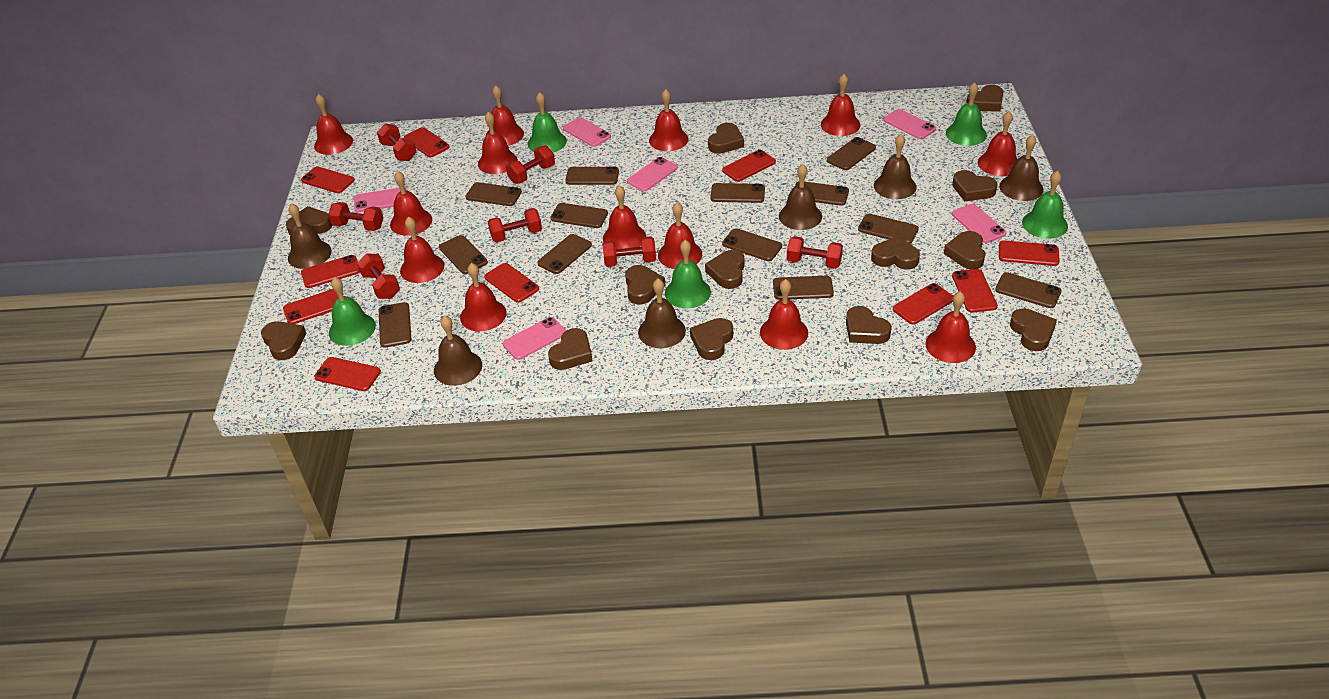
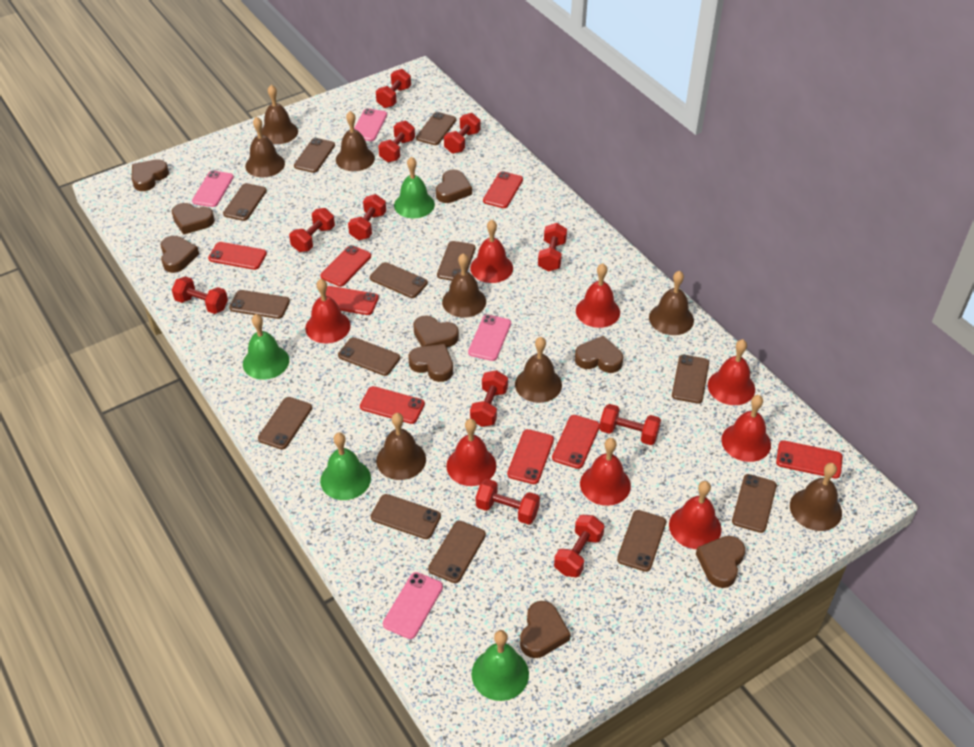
brown bell: [288,203,332,269] [434,315,482,386] [638,279,686,348] [779,164,822,230] [874,134,916,199] [999,135,1044,201] = 6 -> [245,117,285,177] [262,85,298,144] [336,111,375,171] [376,413,426,480] [442,253,486,318] [515,337,562,403] [649,271,694,335] [790,463,842,531] = 8
brown heart: [261,321,307,360] [286,206,332,235] [548,328,592,370] [625,265,666,304] [690,318,733,360] [705,250,745,289] [708,123,744,154] [846,306,892,344] [871,236,920,270] [944,231,985,269] [952,170,998,201] [966,85,1003,112] [1010,308,1057,351] = 13 -> [131,159,169,191] [160,236,199,273] [172,203,215,235] [409,344,453,382] [413,315,459,347] [436,170,472,203] [520,601,570,658] [575,336,623,373] [696,536,745,588] = 9
green bell: [329,277,376,346] [528,92,567,153] [665,240,711,308] [946,82,987,146] [1022,171,1068,239] = 5 -> [243,314,289,380] [320,432,371,500] [394,157,435,218] [471,630,529,701] = 4
pink phone: [354,188,406,212] [503,317,566,360] [563,117,611,147] [627,157,678,191] [883,109,936,139] [952,204,1006,243] = 6 -> [192,171,234,207] [354,108,387,141] [383,572,443,639] [468,315,511,361] = 4
red bell: [314,94,353,155] [390,171,432,236] [400,216,444,283] [460,263,507,331] [478,112,518,174] [486,85,524,146] [603,185,646,249] [649,89,688,151] [658,202,702,269] [760,279,808,350] [821,74,861,136] [925,291,976,363] [978,111,1018,176] = 13 -> [305,279,351,343] [446,419,496,486] [470,220,513,283] [576,263,620,328] [580,438,631,506] [669,481,722,549] [708,339,755,405] [721,395,771,462] = 8
red dumbbell: [328,202,383,231] [357,253,400,299] [377,124,416,161] [488,208,542,243] [506,145,555,184] [602,236,656,267] [787,236,843,269] = 7 -> [172,276,228,314] [289,208,335,252] [348,194,386,240] [376,69,411,108] [378,121,415,162] [444,113,481,154] [470,370,508,427] [476,479,540,525] [538,223,567,272] [554,515,605,577] [599,404,661,445] = 11
red phone: [283,289,339,324] [301,166,355,193] [301,255,360,288] [314,357,381,391] [404,127,450,157] [484,263,539,303] [722,150,776,182] [893,283,953,324] [952,269,998,313] [999,240,1059,266] = 10 -> [208,242,267,270] [320,245,371,287] [326,286,379,315] [360,386,425,424] [483,171,523,208] [507,429,554,484] [552,415,600,469] [776,440,843,479] = 8

